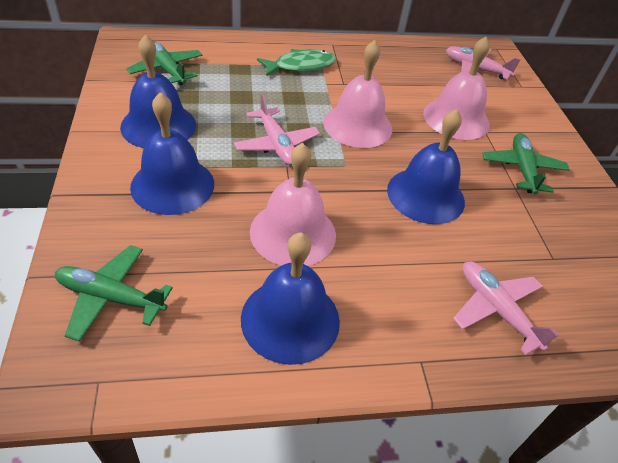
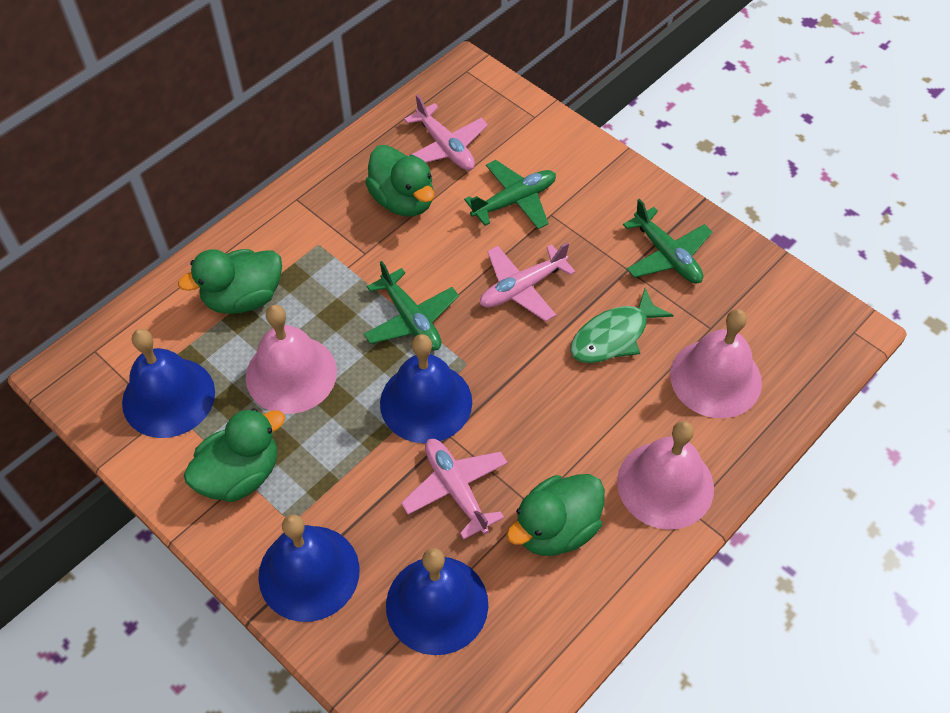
green duck: none = 0 -> [178,249,282,314] [184,408,285,502] [365,145,434,216] [507,474,605,556] = 4

